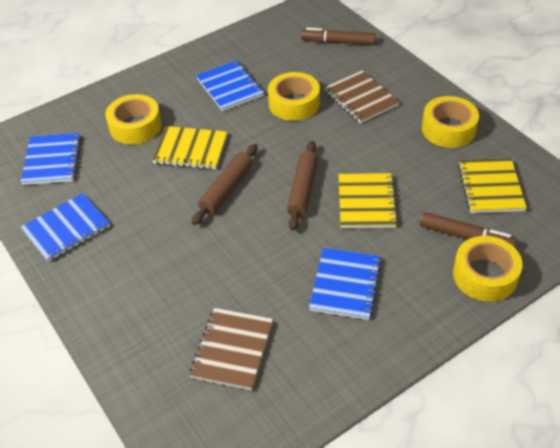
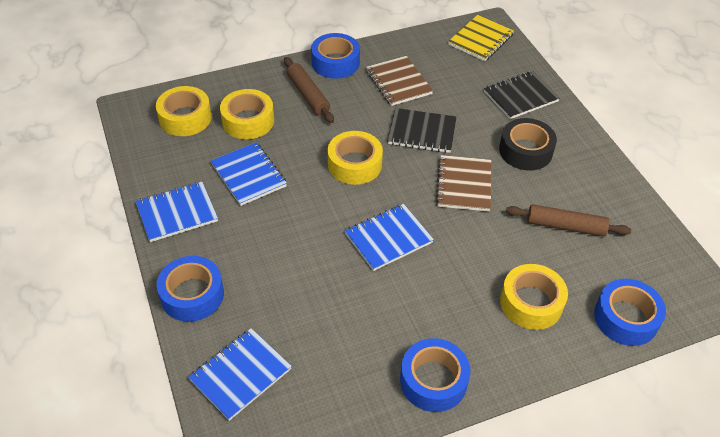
black notebook: none = 0 -> [388,108,457,153] [484,71,560,119] = 2
black tape: none = 0 -> [499,118,557,171] = 1
blue tape: none = 0 -> [157,256,224,322] [311,33,360,79] [400,338,471,412] [594,279,666,346] = 4
brown marker: [301,28,376,45] [420,212,517,247] = 2 -> none = 0
yellow notebook: [152,126,227,170] [338,173,398,228] [458,158,527,213] = 3 -> [448,15,514,61] = 1

